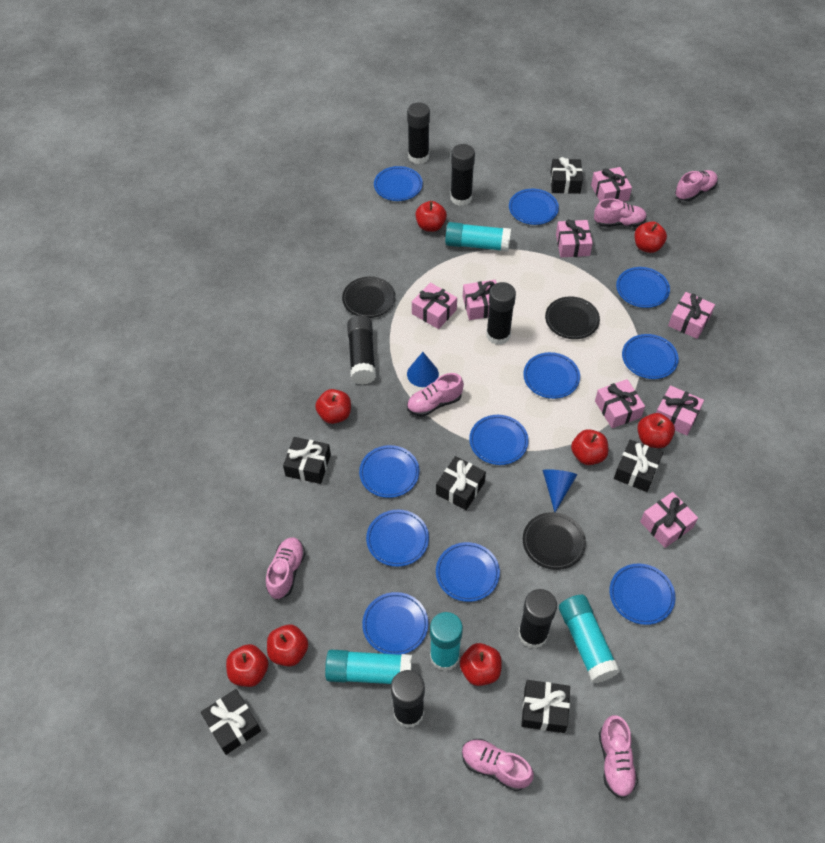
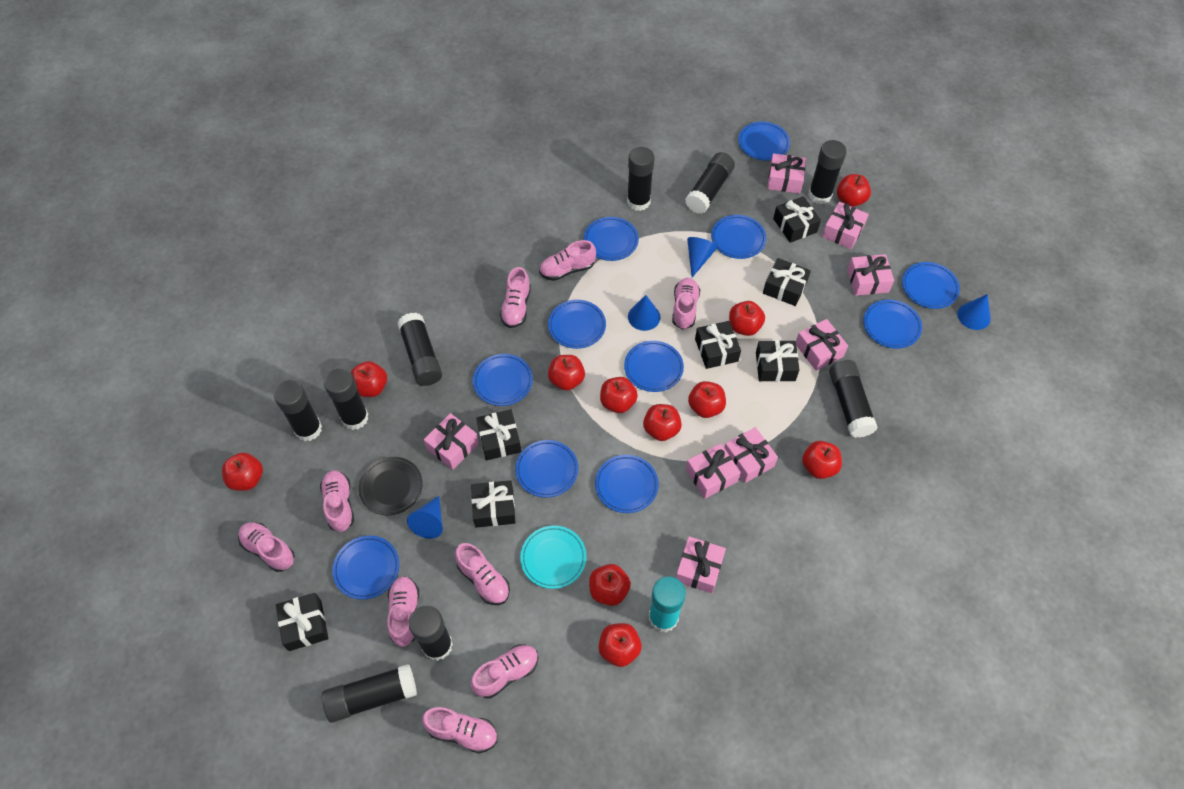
black gift: [201,689,261,755] [283,437,331,484] [436,456,486,510] [521,680,570,733] [551,157,583,194] [614,440,663,492] = 6 -> [276,593,329,651] [471,480,516,528] [476,409,521,460] [695,321,741,369] [756,340,799,382] [763,258,811,306] [773,196,821,243] = 7
black glue stick: [347,315,376,385] [391,670,425,728] [407,103,430,164] [450,144,475,206] [486,282,516,345] [518,589,557,649] = 6 -> [274,380,322,441] [322,664,417,723] [324,369,368,430] [397,313,442,386] [409,606,453,661] [627,147,655,211] [685,152,735,214] [808,140,847,204] [829,360,878,438] = 9
black plate: [342,277,396,318] [523,512,586,570] [545,296,600,339] = 3 -> [358,457,423,515] = 1
blue cone: [407,352,439,387] [543,469,577,512] = 2 -> [407,496,443,539] [628,295,660,331] [687,237,718,277] [957,294,991,330] = 4
pink shoe: [266,537,305,599] [407,373,464,417] [462,739,534,791] [594,198,647,227] [599,715,638,798] [675,170,718,201] = 6 -> [238,522,295,572] [320,470,354,532] [387,576,419,647] [422,707,498,754] [455,543,510,605] [470,644,538,699] [500,267,531,328] [539,240,596,281] [672,278,700,329] = 9
red apple: [226,644,269,687] [267,625,308,667] [315,389,351,424] [415,201,447,232] [460,643,502,686] [571,429,608,465] [634,221,667,253] [637,413,675,448] = 8 -> [222,452,263,491] [350,361,387,397] [548,355,585,391] [589,564,631,606] [599,623,642,667] [600,377,638,413] [643,404,682,441] [688,381,726,418] [729,301,765,336] [802,441,842,479] [837,174,871,207] = 11
turquoise glue stick: [325,649,412,684] [430,612,463,671] [445,222,511,252] [559,595,620,683] = 4 -> [649,576,686,632] = 1
turquoise plate: none = 0 -> [520,525,587,589] = 1

